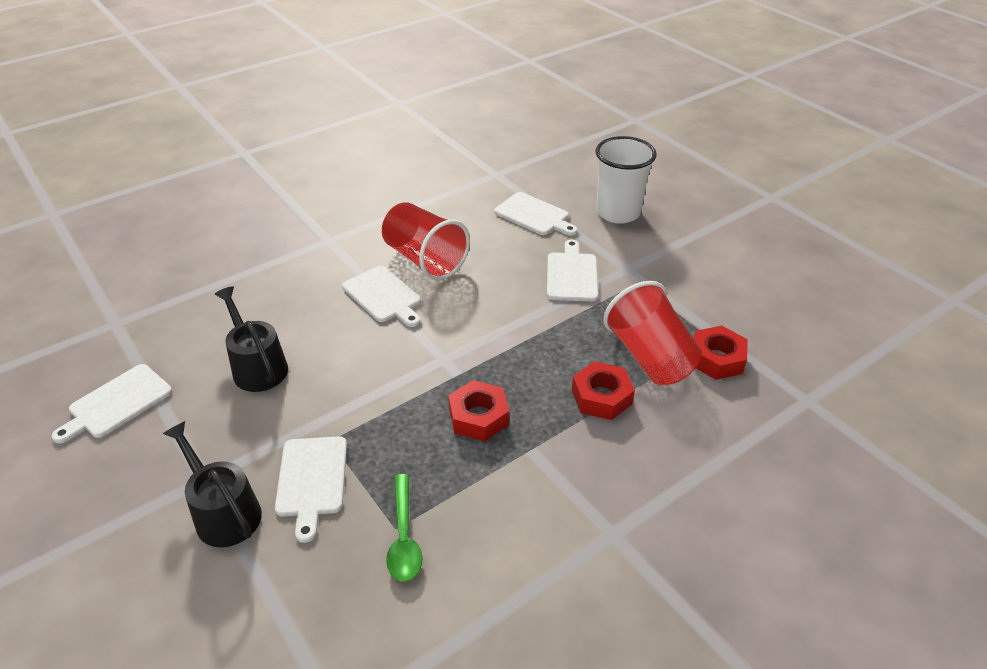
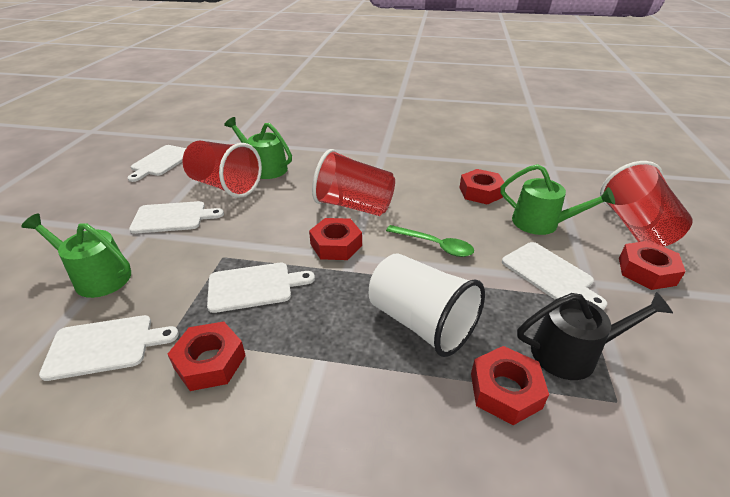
black watering can: [163,421,262,547] [215,286,288,392] = 2 -> [517,292,673,380] = 1
green watering can: none = 0 -> [21,214,131,298] [224,117,292,179] [500,164,615,235] = 3
red cup: [382,202,470,280] [603,281,702,385] = 2 -> [182,141,262,198] [312,149,395,216] [600,161,693,247] = 3
red nut: [448,380,509,441] [572,361,635,420] [694,326,748,380] = 3 -> [168,322,246,391] [309,218,362,260] [459,169,504,205] [471,346,549,425] [619,241,686,290] = 5

